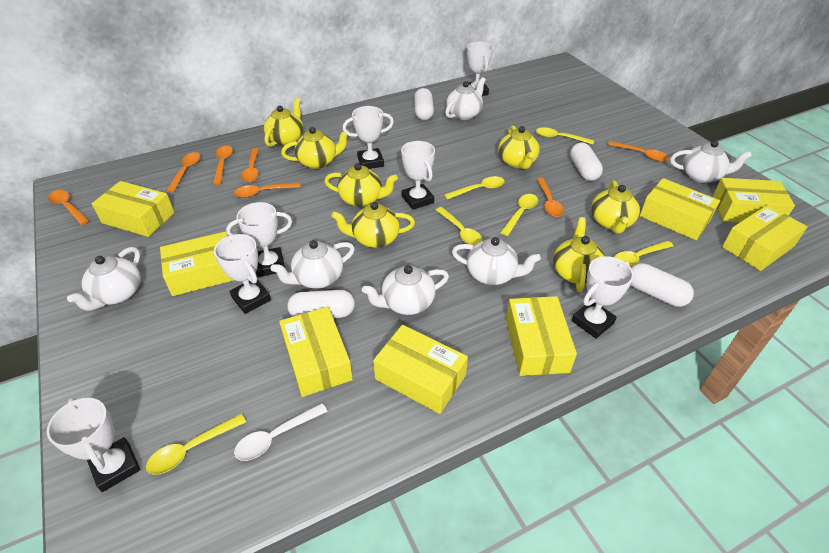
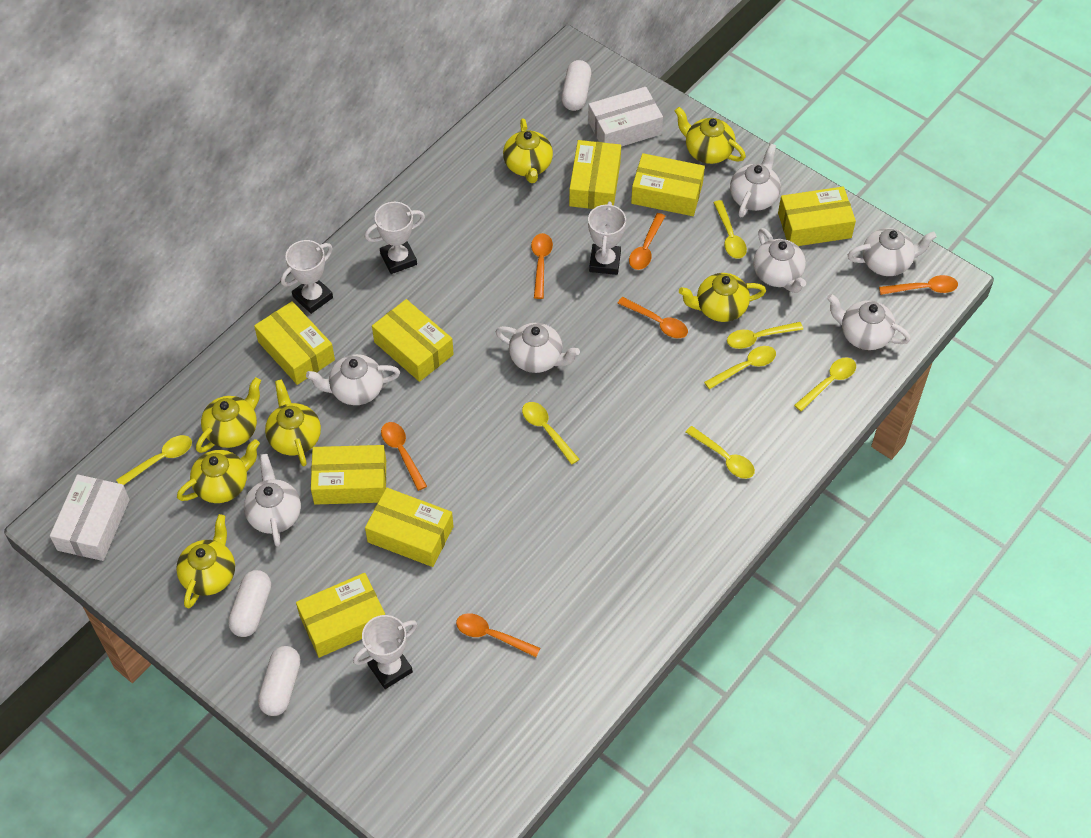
orange spoon: [48,190,89,225] [167,152,200,192] [213,146,233,185] [234,182,301,198] [241,148,259,182] [537,178,564,217] [607,141,669,161] = 7 -> [381,422,427,491] [456,613,540,657] [531,233,553,299] [618,297,688,338] [629,213,665,270] [879,275,958,295] = 6
white box: none = 0 -> [50,474,130,561] [588,87,663,147] = 2
white capsule: [287,290,355,318] [414,88,434,120] [570,142,603,181] [630,263,694,307] = 4 -> [228,570,271,637] [258,646,301,716] [562,60,591,111] = 3
white spoon: [234,403,328,461] = 1 -> none = 0
white teapot: [67,247,141,311] [271,240,355,288] [362,265,449,315] [445,77,486,120] [452,237,541,285] [670,140,752,183] = 6 -> [244,454,301,547] [306,354,400,405] [496,323,580,373] [730,143,781,217] [753,228,806,293] [827,294,911,350] [848,228,937,276] = 7
white trophy: [47,398,140,492] [214,234,271,314] [226,202,292,277] [343,106,394,169] [401,141,435,210] [467,42,493,96] [572,256,634,339] = 7 -> [281,240,333,314] [353,615,418,689] [365,202,425,274] [588,201,626,275] = 4
yellow spoon: [146,414,246,475] [436,207,482,246] [444,176,505,199] [500,194,538,236] [536,127,594,144] [614,241,673,267] = 6 -> [116,435,192,485] [522,402,580,465] [686,426,755,479] [704,346,776,389] [713,200,747,259] [727,322,803,349] [794,357,856,412] = 7

